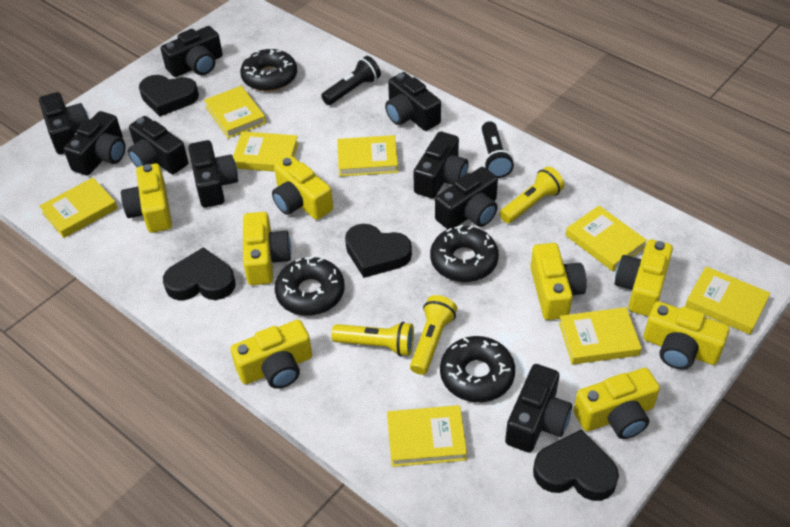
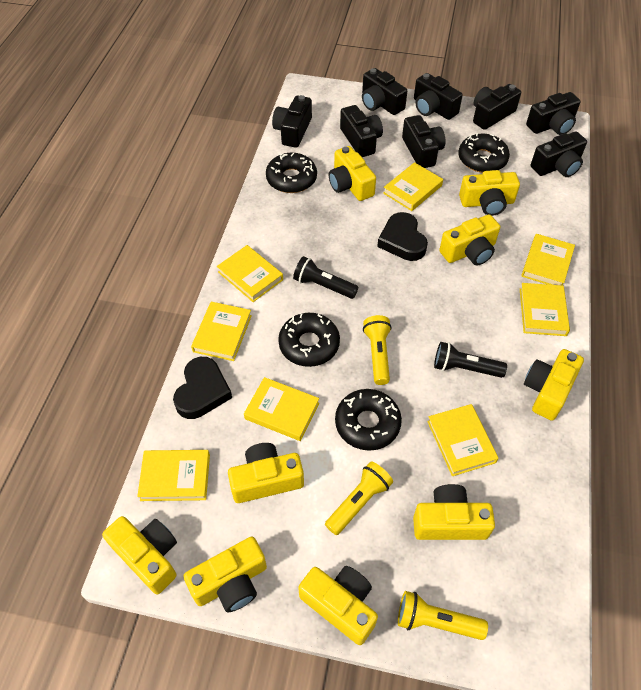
black camera: [39,92,89,154] [64,111,125,176] [128,116,188,174] [161,26,223,77] [188,140,238,208] [385,72,441,131] [413,131,468,198] [435,167,498,229] [505,364,572,453] = 9 -> [272,95,312,148] [340,105,383,157] [362,68,407,115] [402,115,445,168] [414,73,463,120] [473,84,521,130] [526,92,581,135] [531,131,587,177] = 8
black heart: [139,75,199,117] [163,247,236,301] [345,224,412,278] [533,429,619,501] = 4 -> [173,357,232,419] [377,212,428,261] = 2
yellow camera: [121,163,172,233] [230,320,312,389] [243,212,291,285] [272,156,333,220] [530,243,587,320] [574,368,660,439] [615,239,673,317] [643,301,730,370] = 8 -> [102,516,177,594] [183,536,267,612] [228,443,304,503] [298,566,378,645] [329,146,376,201] [413,484,495,540] [439,214,500,265] [459,170,520,216] [524,349,584,421] = 9

